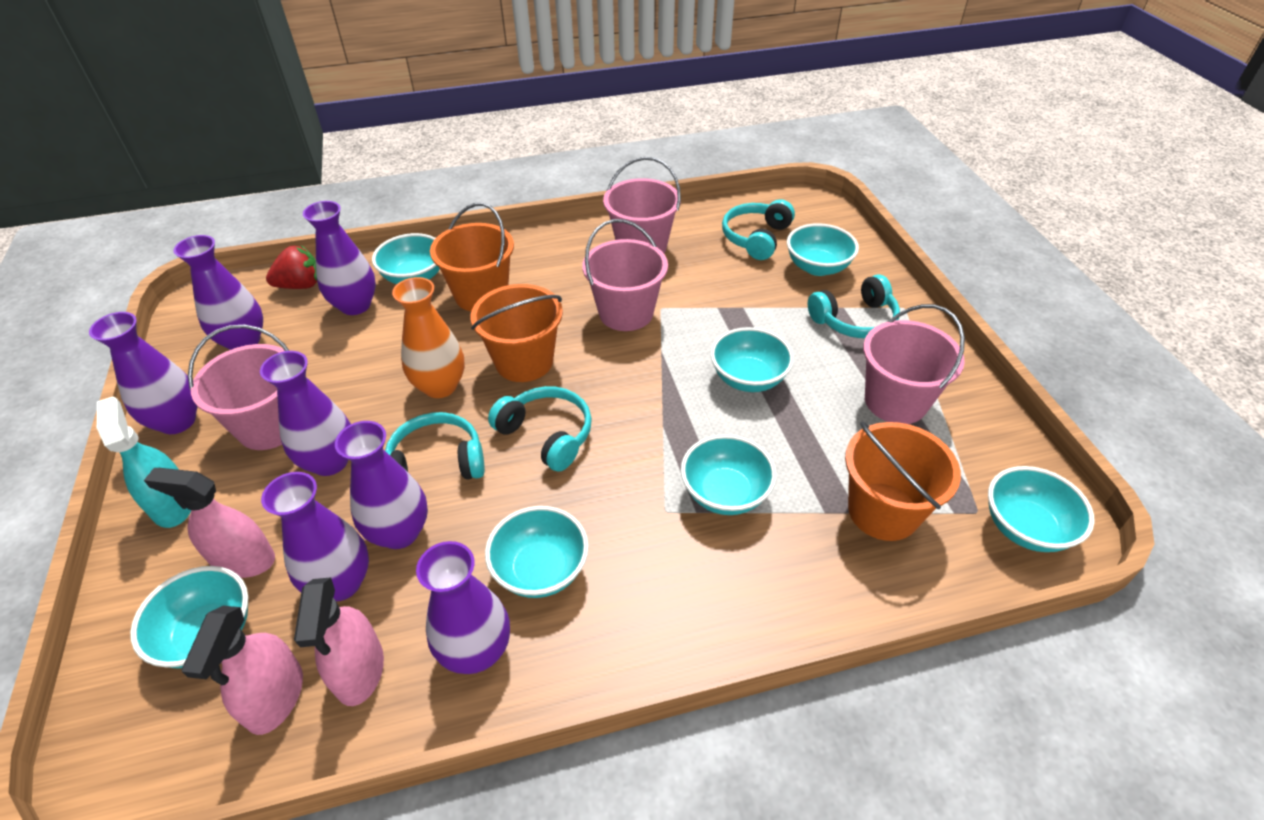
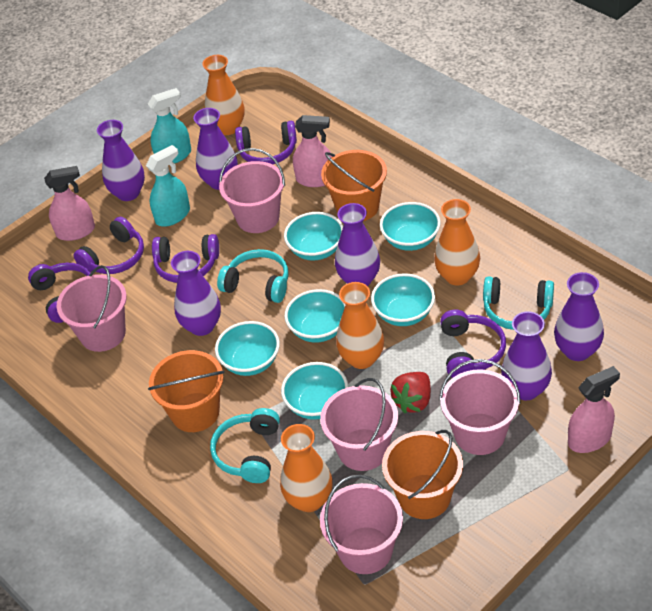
orange vase: [392,277,465,398] = 1 -> [202,55,245,135] [280,424,333,512] [336,282,384,369] [434,199,480,286] = 4
pink bucket: [188,325,289,450] [582,219,668,331] [603,157,681,253] [863,304,965,424] = 4 -> [57,265,127,352] [219,148,285,233] [320,378,398,471] [320,475,403,574] [439,359,521,455] = 5
purple headphones: none = 0 -> [28,263,91,323] [73,217,144,274] [152,234,219,283] [235,121,297,164] [440,310,506,378] = 5
purple vase: [89,312,198,434] [174,235,263,350] [260,351,351,476] [261,472,369,601] [303,201,376,315] [335,421,428,549] [416,541,510,674] = 7 -> [97,120,145,201] [171,251,221,336] [193,108,238,190] [335,203,380,286] [501,311,552,400] [554,272,604,361] = 6
turquoise bowl: [130,566,248,668] [372,233,440,284] [485,506,589,598] [681,434,776,515] [710,327,794,392] [787,223,859,276] [988,466,1095,552] = 7 -> [215,321,280,376] [281,362,348,420] [284,212,343,260] [284,289,346,343] [371,273,435,326] [380,202,441,251] = 6
turquoise headphones: [385,412,485,480] [488,386,592,472] [722,199,795,260] [808,274,900,338] = 4 -> [210,408,280,483] [217,249,289,303] [483,276,554,330] = 3
turquoise spray bottle: [97,397,191,528] = 1 -> [146,145,190,227] [148,88,191,164] = 2

